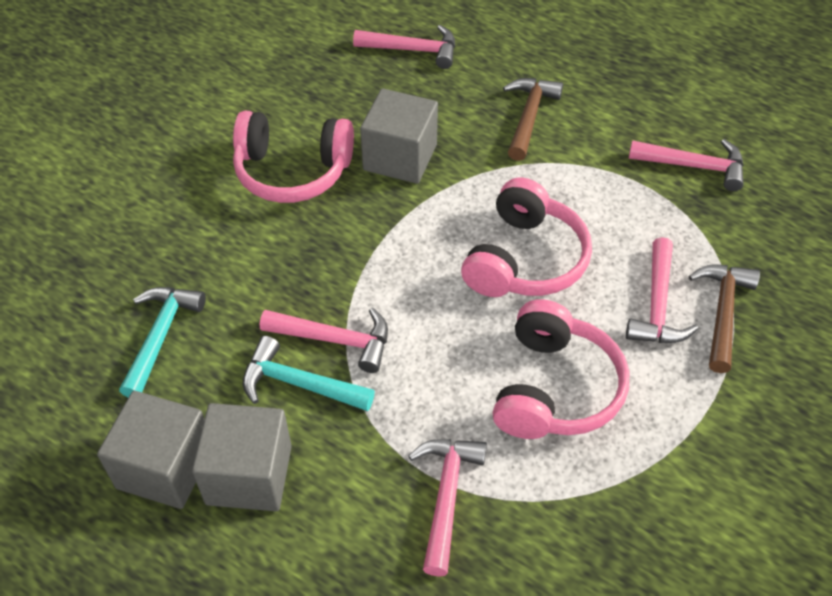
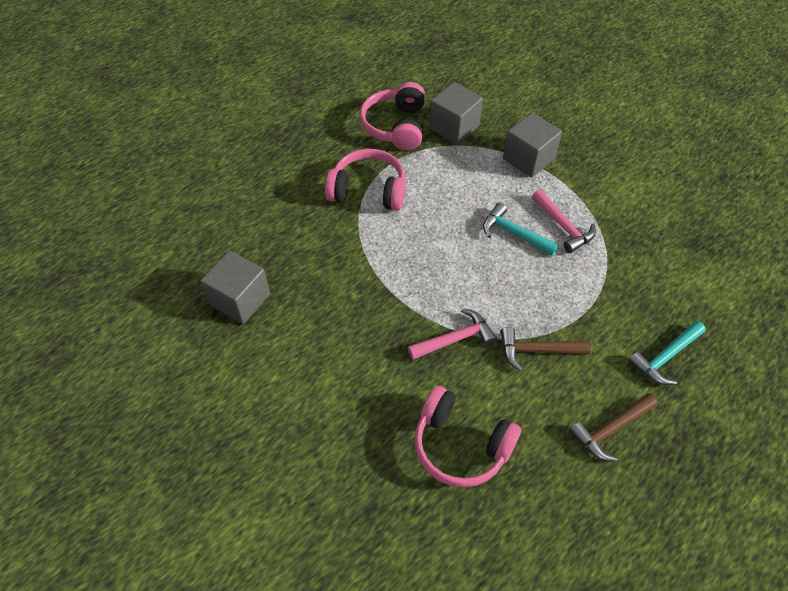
pink hammer: [260,308,388,373] [353,25,455,69] [408,439,487,577] [626,237,698,343] [629,139,744,191] = 5 -> [408,308,497,360] [532,190,596,253] = 2

